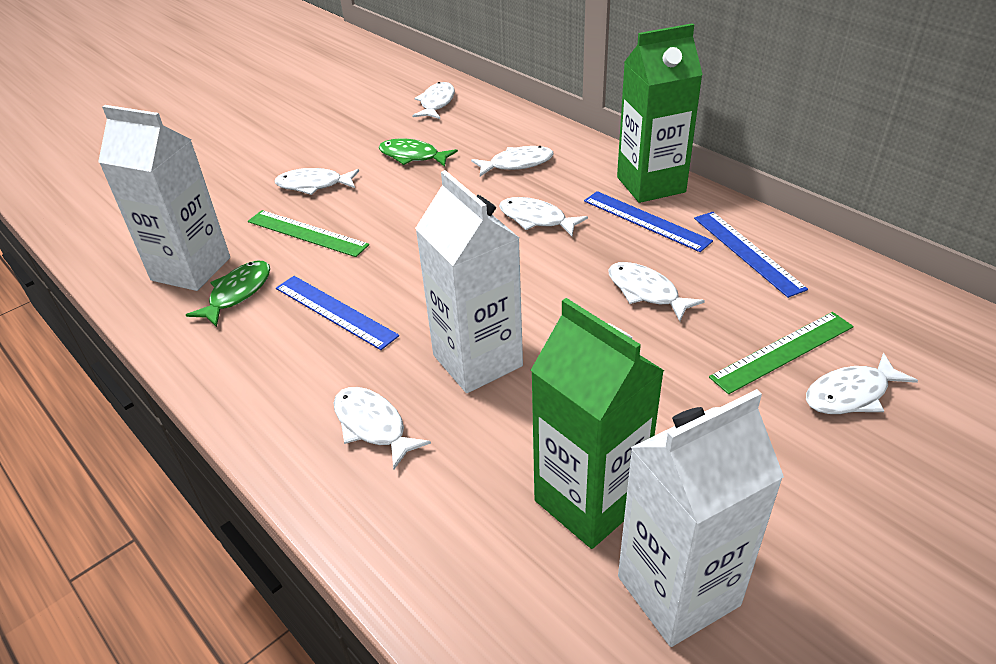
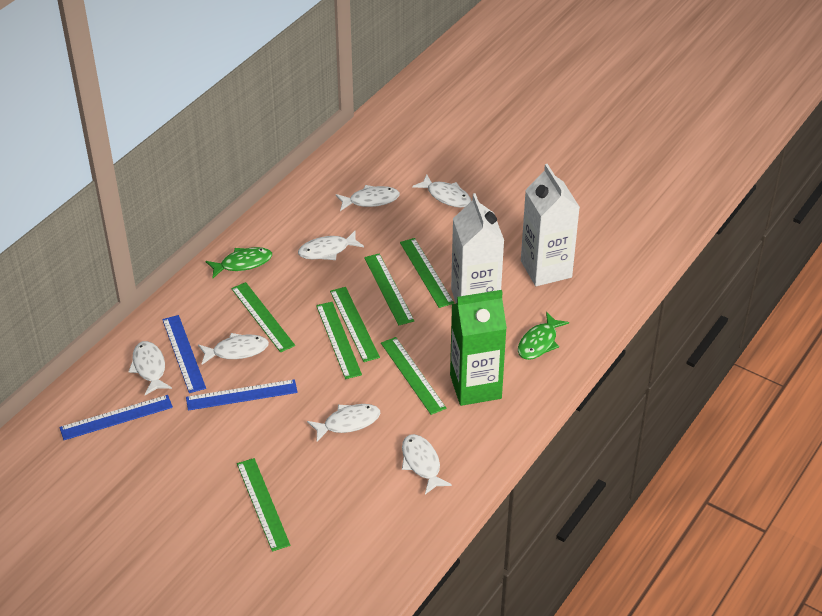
green carton: [531,298,664,549] [617,23,703,203] = 2 -> [450,290,507,406] = 1
green ruler: [248,210,369,257] [709,312,854,394] = 2 -> [231,282,295,352] [237,458,290,552] [316,302,362,379] [330,287,380,362] [364,254,414,325] [381,337,446,415] [400,238,454,308] = 7
white carton: [98,105,230,291] [415,170,523,393] [618,389,784,647] = 3 -> [451,193,504,303] [521,164,580,286] = 2

